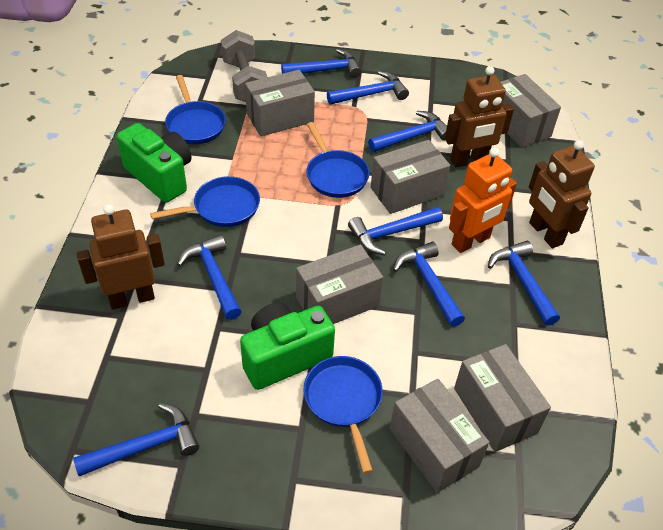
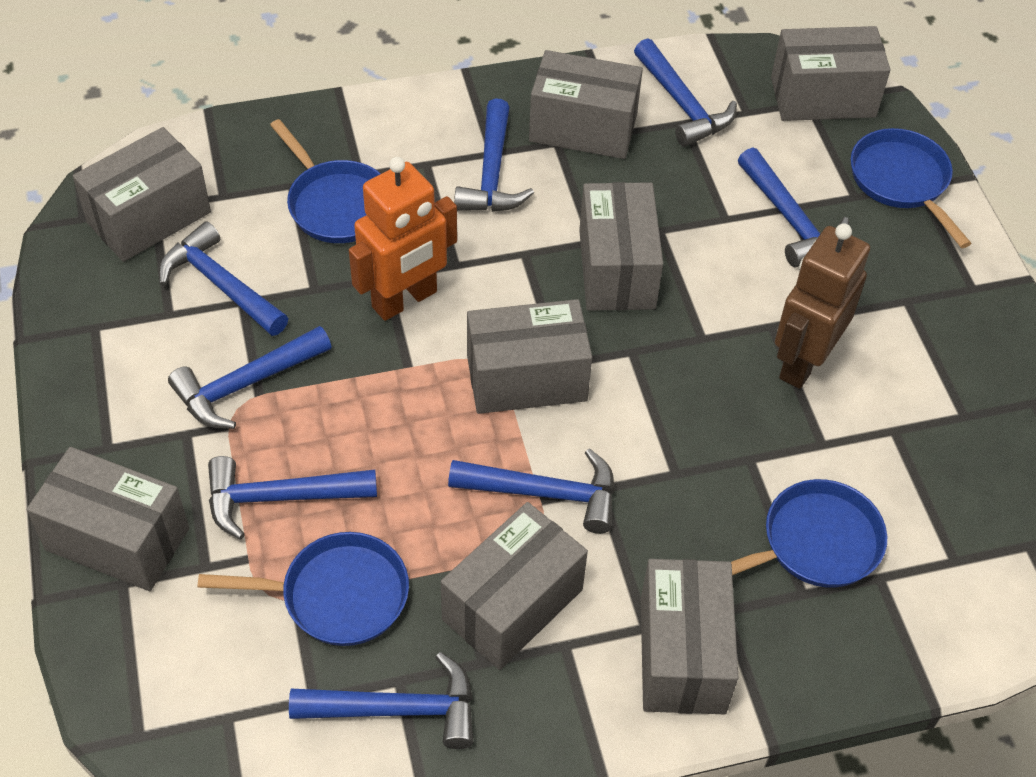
brown robot: [77,204,165,310] [445,66,514,167] [529,140,595,248] = 3 -> [775,223,870,389] = 1
green camera: [117,123,191,203] [240,303,335,390] = 2 -> none = 0
grey box: [245,70,315,136] [296,244,383,324] [371,140,450,214] [390,379,489,493] [454,344,551,452] [501,74,561,148] = 6 -> [26,447,189,591] [73,127,211,262] [441,502,588,670] [467,299,592,414] [529,50,643,159] [579,182,663,311] [641,559,738,714] [771,26,891,121] = 8
grey dumbbell: [221,30,267,102] = 1 -> none = 0

